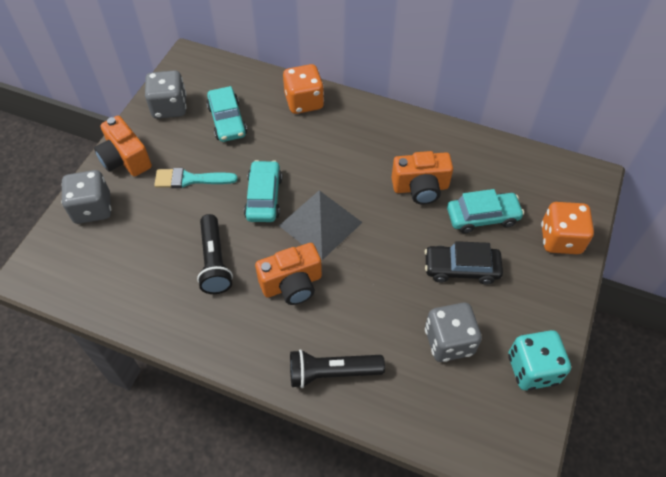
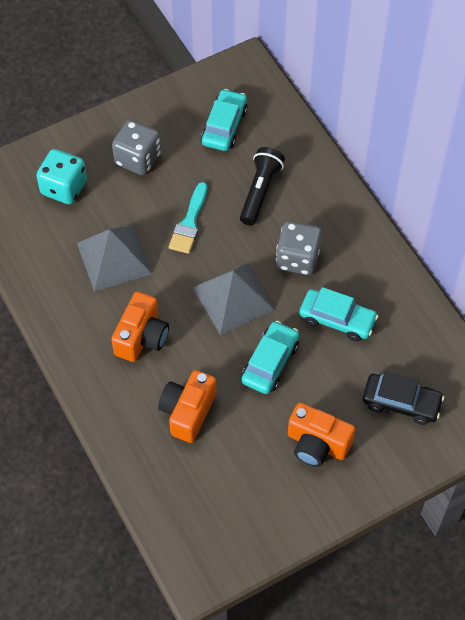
black flashlight: [197,214,233,294] [290,349,385,388] = 2 -> [240,147,285,226] = 1
grey dice: [61,170,111,224] [145,70,187,119] [425,302,482,362] = 3 -> [112,120,161,175] [276,221,322,275] = 2
grey pyramid: [279,190,363,260] = 1 -> [77,226,152,292] [193,263,275,335] = 2
orange dice: [283,64,324,114] [541,202,594,254] = 2 -> none = 0

